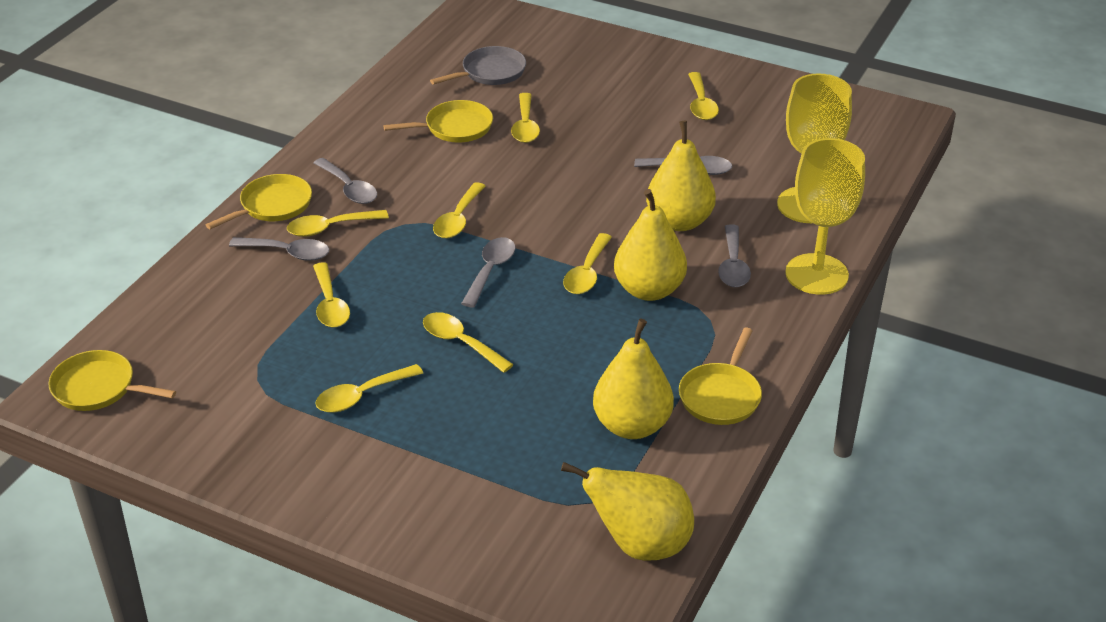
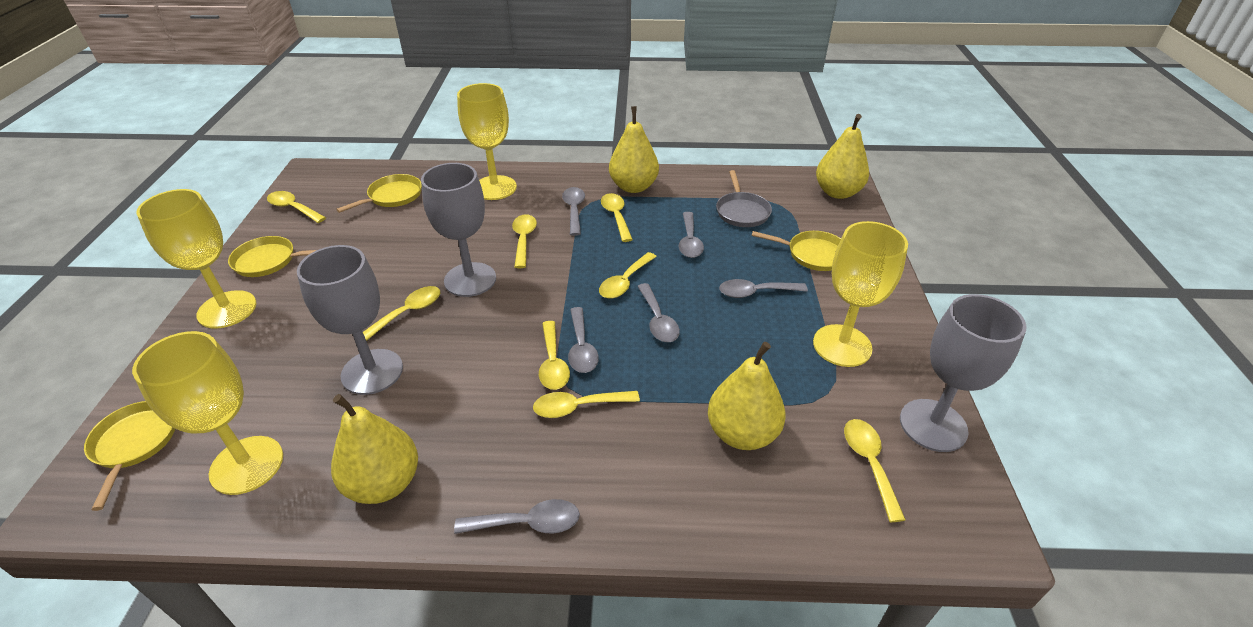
grey goblet: none = 0 -> [297,245,403,395] [421,163,496,297] [900,294,1027,452] = 3
grey spoon: [229,237,330,261] [314,158,377,204] [461,237,515,308] [634,156,733,175] [718,224,751,287] = 5 -> [454,499,580,534] [562,187,585,236] [568,307,599,373] [637,283,680,342] [679,212,704,258] [719,279,808,298] = 6
yellow goblet: [777,73,852,223] [785,138,865,295] = 2 -> [132,331,283,495] [136,189,257,328] [457,83,517,200] [813,221,908,367] = 4

